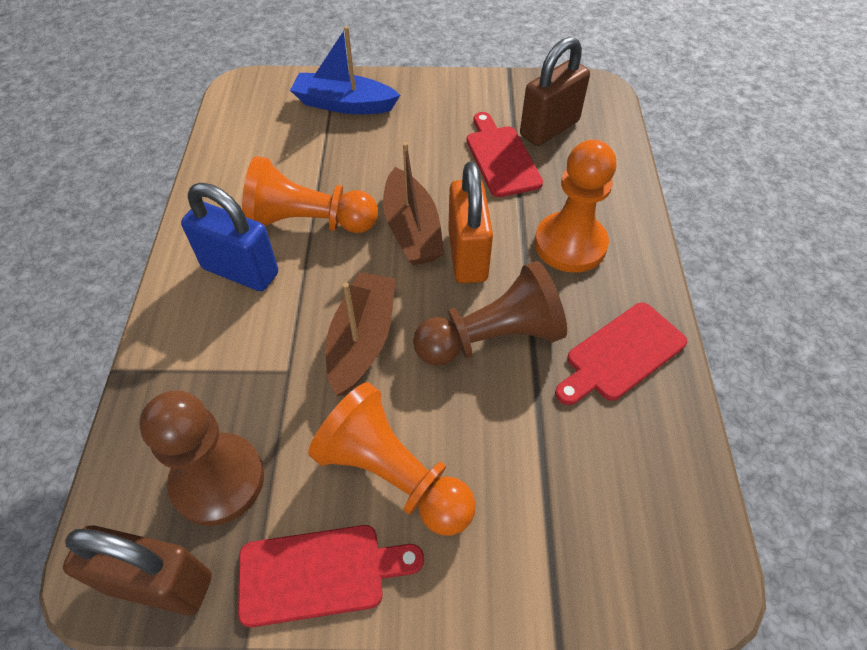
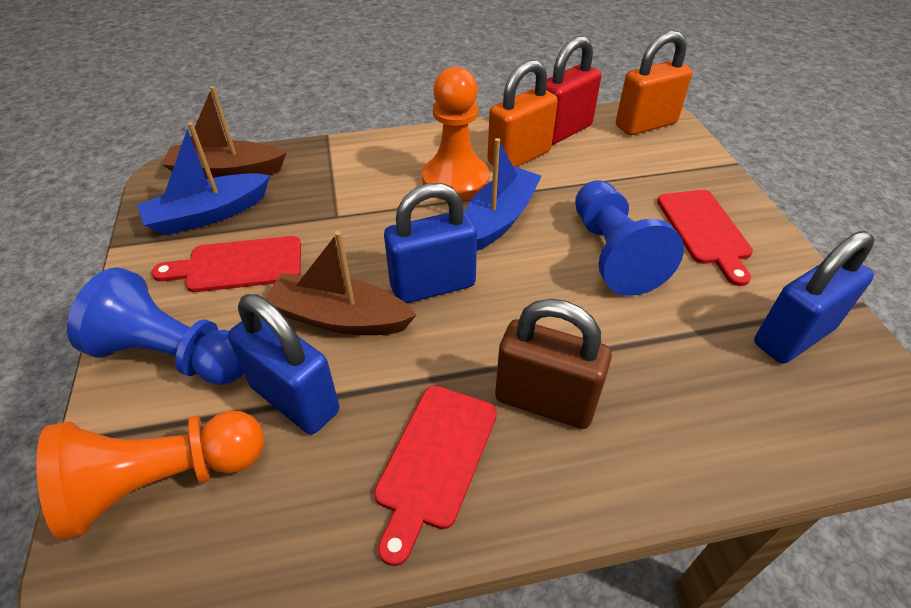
blue boat: [290,26,400,114] = 1 -> [137,122,270,235] [465,138,542,251] = 2
blue padlock: [181,183,278,291] = 1 -> [228,294,339,434] [384,183,477,304] [754,231,874,364] = 3
blue pawn: none = 0 -> [67,267,244,385] [575,180,684,296] = 2
brown padlock: [63,526,212,615] [520,36,590,146] = 2 -> [495,299,612,429] = 1
brown pawn: [139,390,264,526] [413,261,567,366] = 2 -> none = 0
orange padlock: [448,162,493,283] = 1 -> [487,59,558,167] [616,31,693,136] = 2
orange pawn: [242,156,378,233] [308,382,476,536] [535,140,616,273] = 3 -> [36,411,264,540] [422,67,489,201] = 2
red padlock: none = 0 -> [546,36,602,145] = 1

